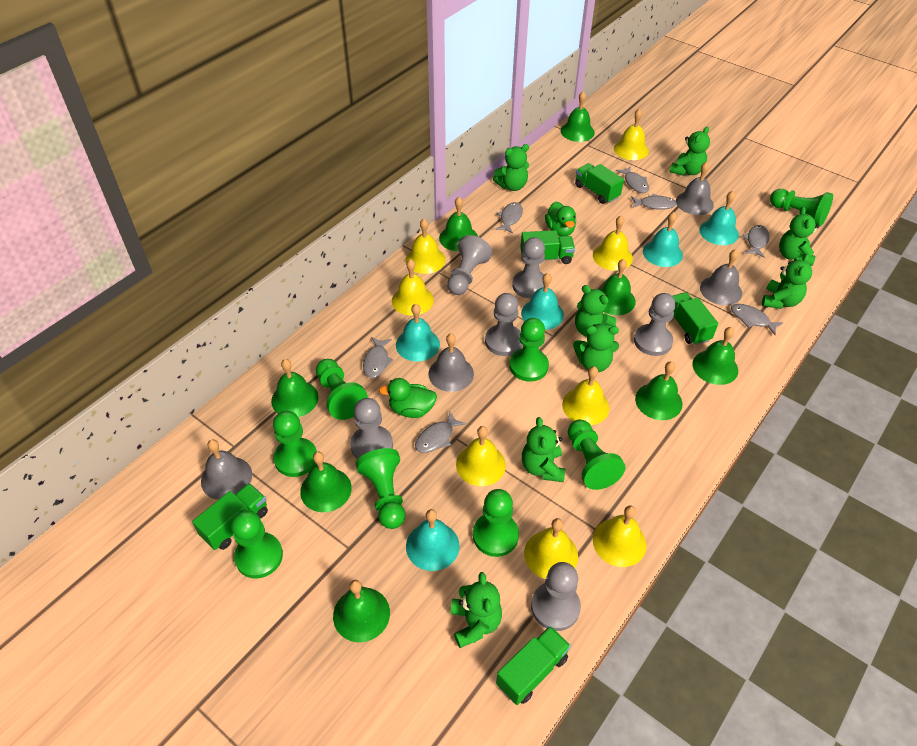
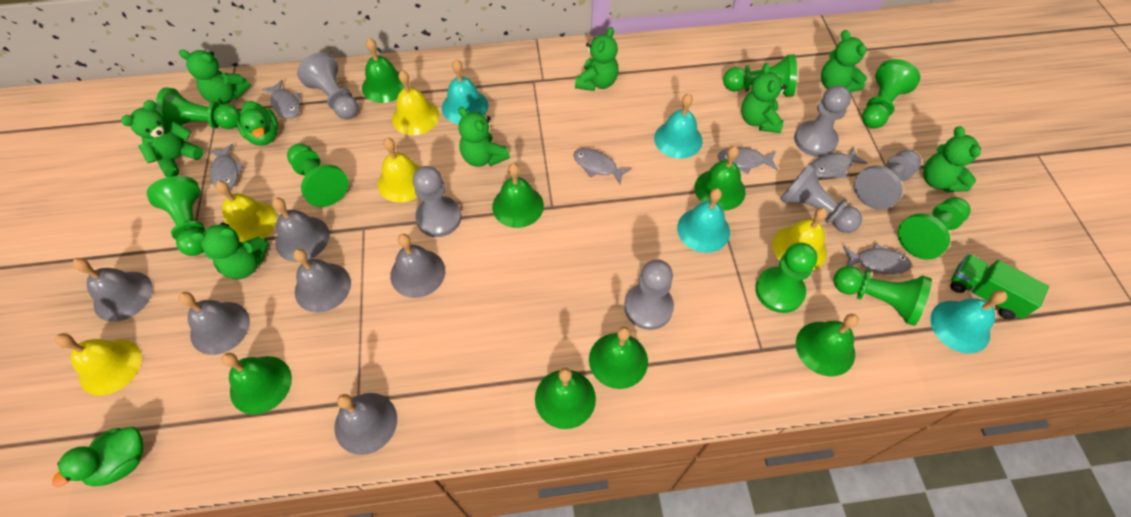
green bell: [271,359,319,417] [300,451,352,512] [333,580,390,642] [439,197,478,251] [561,91,595,142] [598,259,636,315] [635,361,682,420] [692,327,738,385] = 8 -> [221,353,292,415] [362,38,404,103] [492,163,544,228] [535,368,596,429] [589,326,648,389] [695,146,746,211] [796,314,859,376] = 7
green truck: [192,483,268,550] [496,626,571,705] [520,230,575,264] [575,163,624,204] [672,292,718,345] = 5 -> [950,254,1049,320] = 1
grey bell: [201,439,252,500] [428,334,474,392] [676,162,714,215] [700,249,742,305] = 4 -> [73,258,153,322] [178,292,250,355] [272,197,330,262] [293,249,351,313] [334,393,397,455] [390,234,445,298] = 6
grey fish: [363,337,394,378] [415,412,466,453] [495,202,523,234] [616,166,649,193] [631,194,677,210] [731,304,783,335] [743,225,769,257] = 7 -> [209,144,244,189] [262,80,300,119] [573,148,632,184] [718,147,778,174] [812,146,867,178] [843,243,911,274] = 6
turquoise bell: [396,304,440,361] [406,509,460,571] [521,273,564,330] [643,212,683,267] [699,191,739,245] = 5 -> [442,60,488,124] [654,94,703,159] [677,188,730,253] [930,290,1007,354] = 4
yellow bell: [392,259,434,316] [405,219,445,274] [456,426,506,486] [524,518,578,579] [562,366,609,425] [593,215,633,271] [593,505,646,567] [614,109,649,160] = 8 -> [55,333,142,396] [215,181,277,242] [378,138,421,203] [392,70,439,135] [773,207,828,270] = 5

